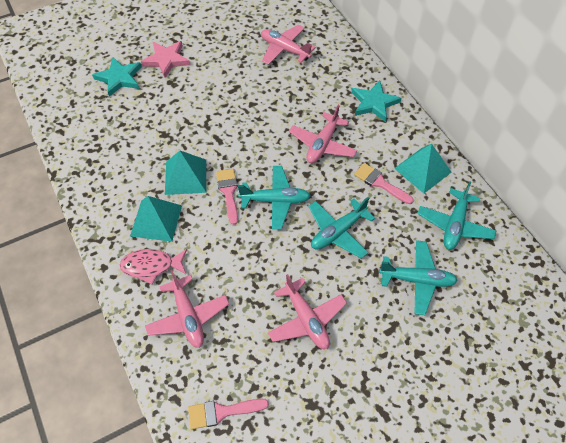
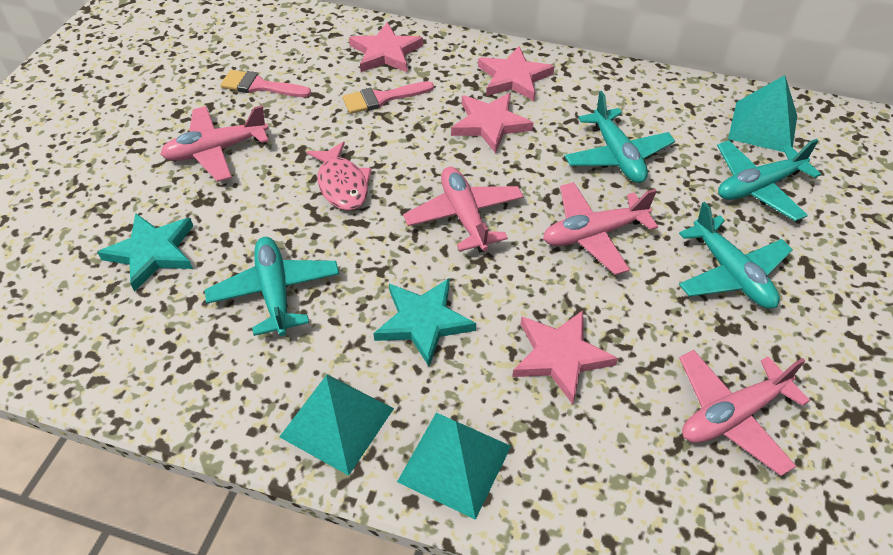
pink brush: [188,399,269,429] [216,169,238,225] [354,163,414,204] = 3 -> [220,70,311,97] [343,81,434,114] = 2
pink star: [141,41,190,78] = 1 -> [349,22,423,73] [451,93,533,153] [478,46,554,101] [512,310,618,404] = 4

